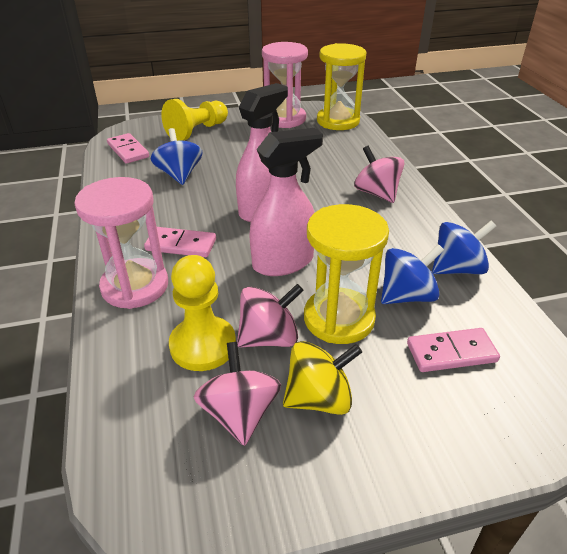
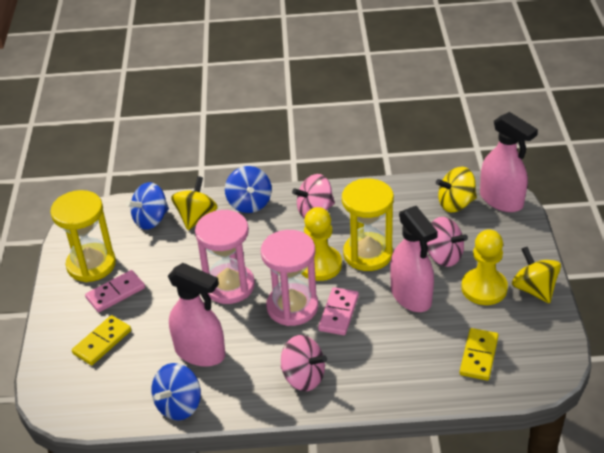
pink domino: [107,133,149,164] [144,227,216,257] [407,328,500,372] = 3 -> [85,270,145,313] [318,287,359,335] = 2
pink spray bottle: [236,83,288,222] [249,128,323,276] = 2 -> [168,263,225,367] [390,206,438,312] [480,112,538,212] = 3
yellow domino: none = 0 -> [72,315,131,365] [460,328,499,381] = 2
yellow spinning top: [283,341,362,415] = 1 -> [171,176,218,230] [436,167,477,212] [512,247,561,303] = 3

